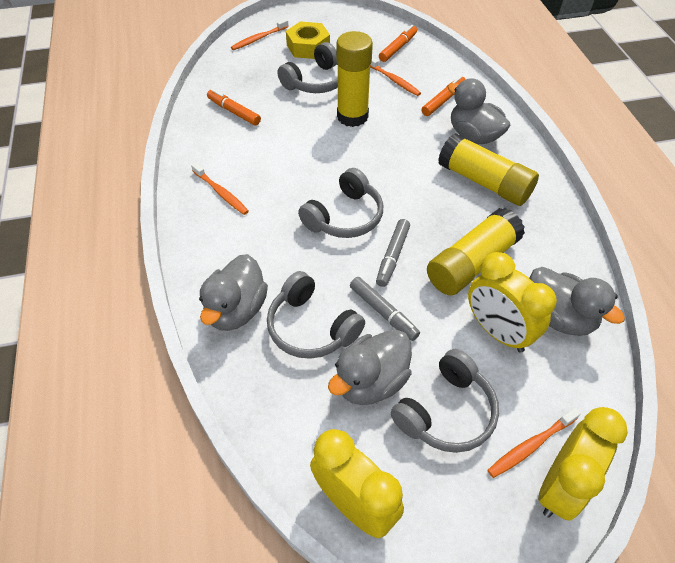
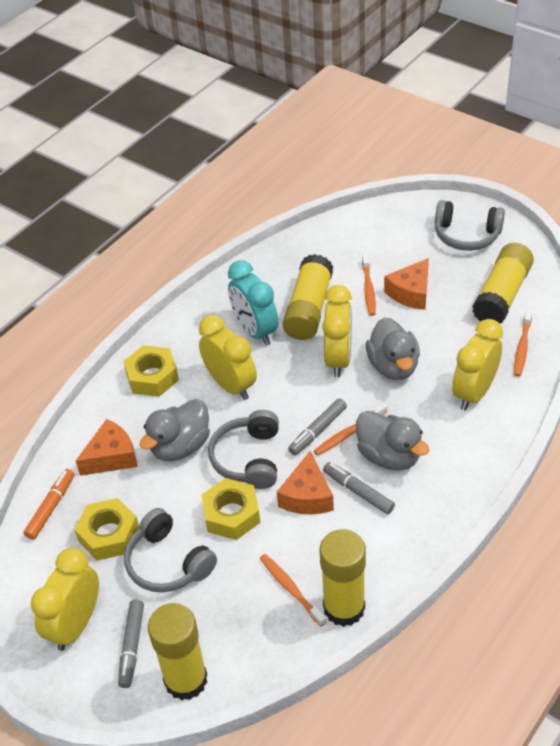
grey duck: [199,254,268,331] [328,330,412,405] [448,78,510,144] [529,267,625,336] = 4 -> [140,399,210,461] [356,411,429,470] [366,317,420,380] = 3
grey headphones: [267,271,365,359] [278,42,338,93] [298,168,383,238] [391,349,499,453] = 4 -> [124,508,217,592] [208,410,279,489] [435,200,505,251] = 3
grey marker: [350,277,420,341] [376,219,410,287] = 2 -> [118,600,144,688] [288,399,347,455] [323,462,395,514] = 3
orange cheese: none = 0 -> [76,419,138,476] [277,451,334,514] [384,258,429,310] = 3
orange marker: [207,89,261,125] [379,25,417,62] [421,76,466,116] = 3 -> [23,469,75,540] = 1
turquoise clock: none = 0 -> [228,260,279,346] = 1
yellow clock: [310,429,404,538] [468,252,557,352] [538,407,628,521] = 3 -> [31,548,99,651] [199,315,257,400] [322,285,352,377] [452,319,503,410] = 4
yellow glue stick: [336,31,373,127] [427,208,525,295] [438,133,539,206] = 3 -> [148,603,207,701] [283,254,333,340] [320,529,366,627] [472,243,534,323] = 4
yellow nut: [286,21,330,59] = 1 -> [74,498,139,561] [123,345,179,397] [201,478,260,540] = 3

